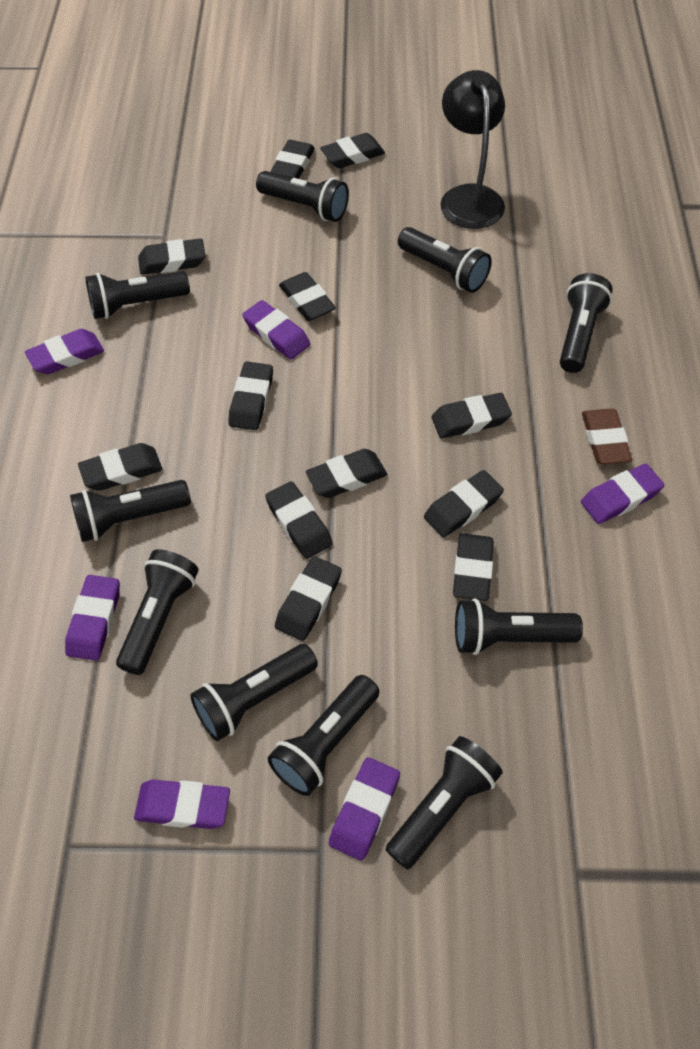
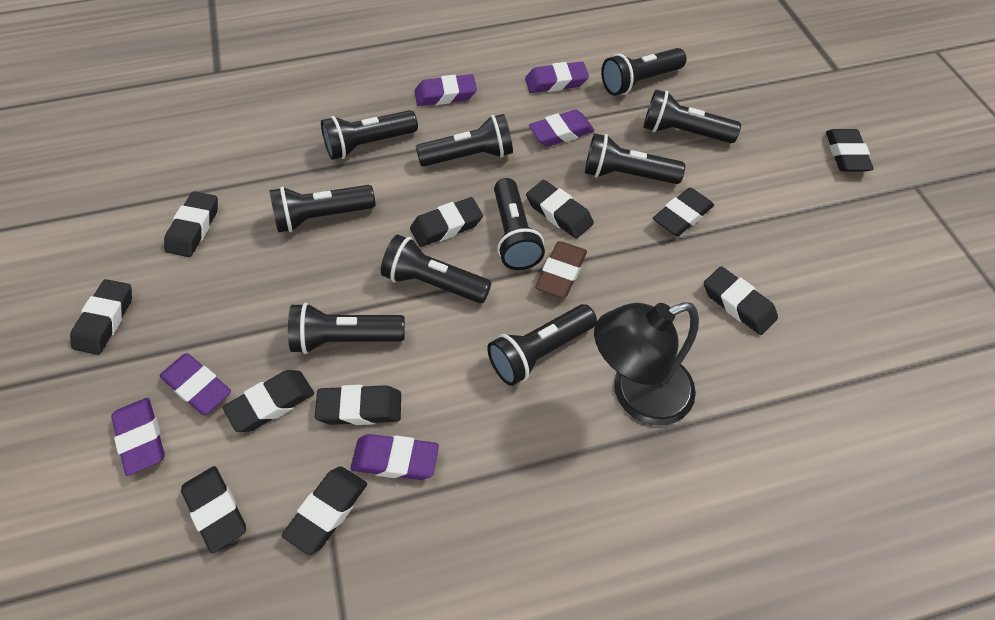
black eraser: [78,443,162,491] [138,238,205,275] [228,362,273,430] [265,481,333,559] [270,140,315,179] [275,556,342,641] [279,272,336,321] [306,449,387,498] [320,133,385,168] [424,470,504,537] [432,393,512,438] [453,533,494,601] = 12 -> [70,279,132,355] [164,191,218,257] [181,466,246,553] [223,370,314,432] [282,467,367,555] [315,385,401,425] [410,197,483,247] [526,180,594,239] [653,187,714,236] [704,266,778,335] [826,129,874,172] = 11

